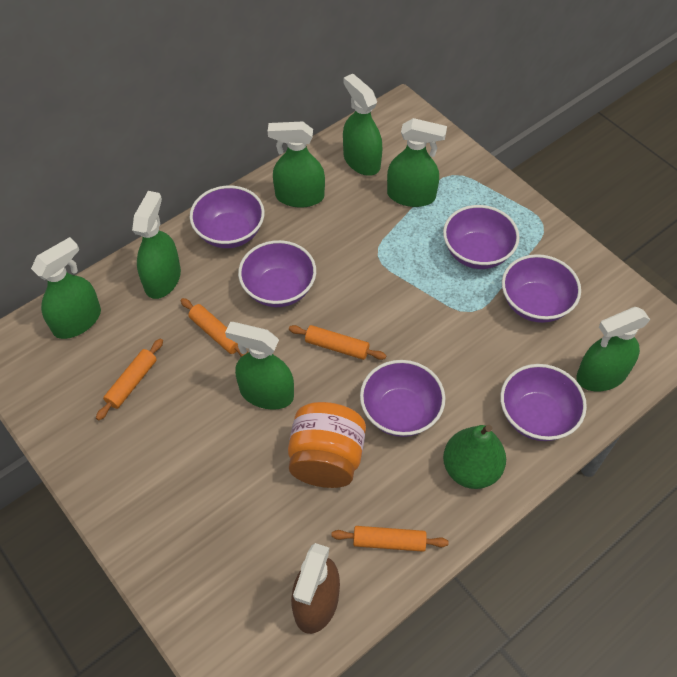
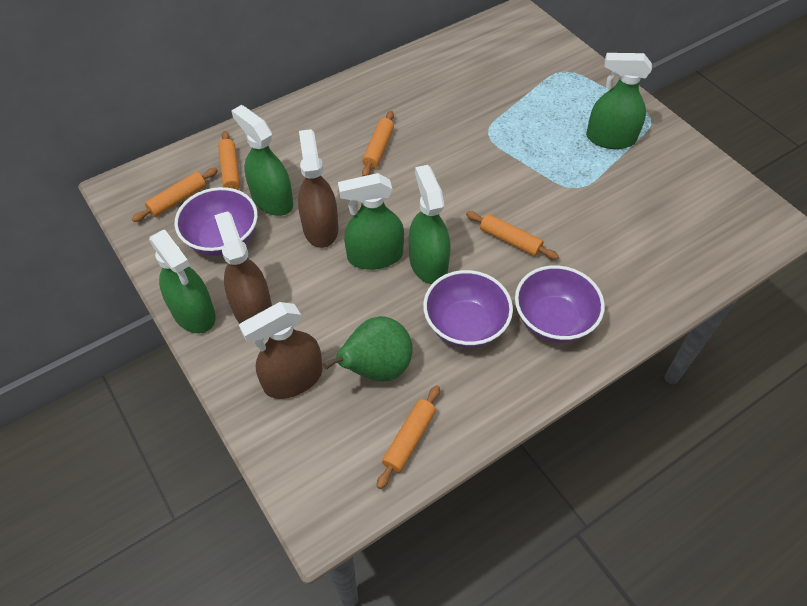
brown spray bottle: [291,543,340,634] = 1 -> [214,211,272,324] [239,302,322,399] [298,129,339,248] = 3
green spray bottle: [31,237,101,339] [132,191,181,299] [225,322,294,410] [268,121,325,208] [343,74,382,176] [387,118,447,207] [576,307,650,391] = 7 -> [149,230,216,333] [231,105,293,216] [338,173,404,270] [409,165,451,284] [586,53,652,149] = 5
orange jar: [288,402,366,488] = 1 -> none = 0
orange rolling pin: [96,339,163,420] [180,298,248,357] [289,325,387,360] [331,526,449,552] = 4 -> [132,168,218,222] [218,131,240,190] [362,111,394,176] [377,385,440,489] [466,211,559,260] = 5
purple bowl: [190,186,265,248] [238,240,316,307] [360,360,445,437] [443,205,519,269] [500,364,587,441] [502,254,581,323] = 6 -> [175,187,258,256] [423,270,513,348] [515,265,605,343] = 3

